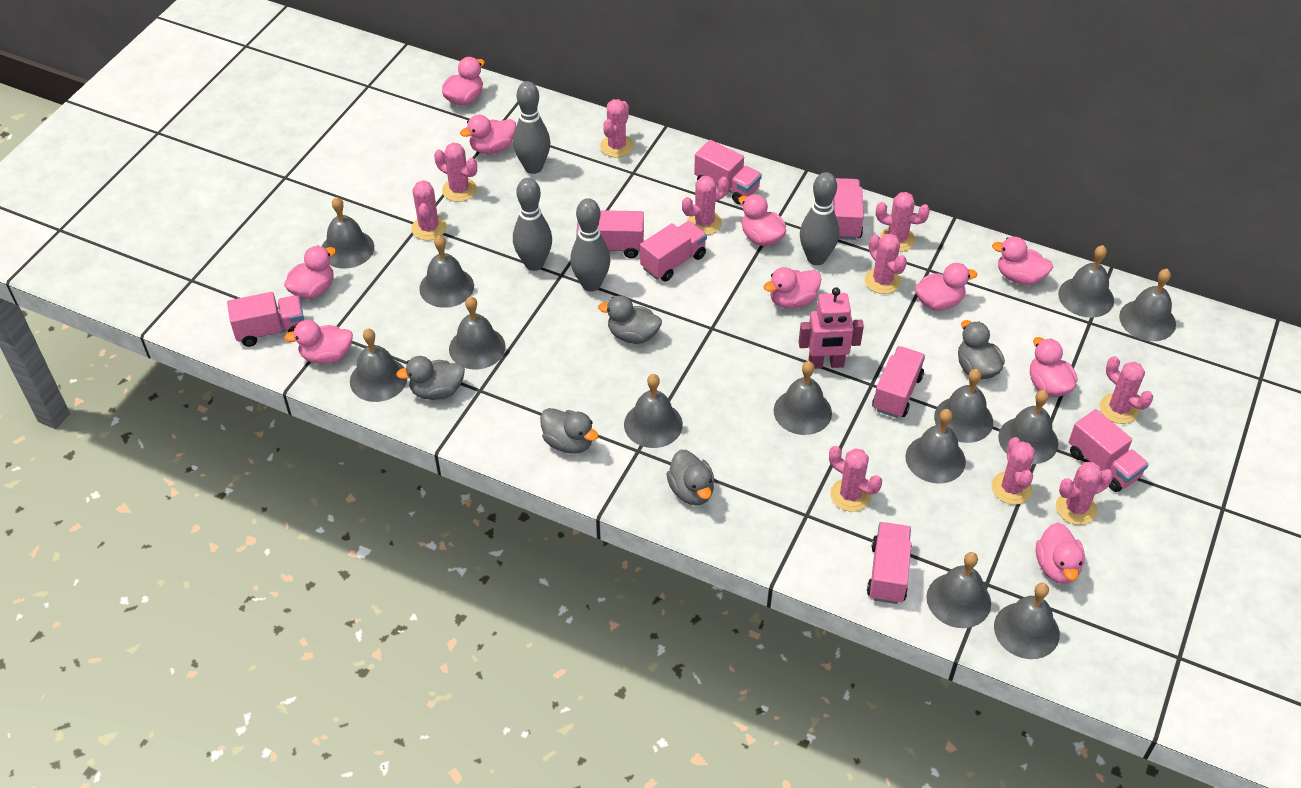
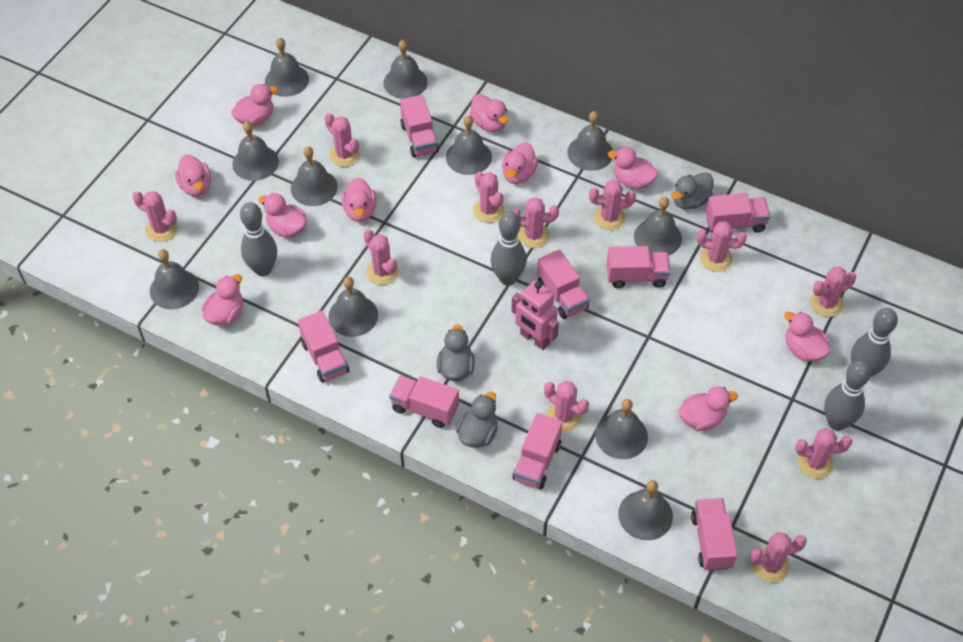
grey bell: [322,197,374,269] [350,328,407,402] [419,236,474,308] [449,296,506,369] [624,374,683,448] [774,361,832,435] [905,409,966,484] [926,552,991,628] [934,369,993,443] [994,583,1060,659] [998,390,1058,464] [1058,245,1114,318] [1119,269,1176,341] = 13 -> [150,249,199,309] [232,121,279,181] [265,37,309,97] [291,146,337,206] [328,277,378,337] [383,40,428,99] [446,115,492,175] [567,111,613,171] [595,399,648,459] [618,480,673,540] [634,197,682,255] = 11
grey duck: [396,356,465,400] [540,408,599,454] [598,296,662,344] [666,449,715,505] [958,320,1005,379] = 5 -> [437,324,475,381] [456,392,498,448] [671,172,713,209] = 3
pink cactus: [411,180,447,240] [434,143,477,202] [600,99,634,158] [682,176,729,235] [829,446,882,512] [865,234,907,294] [876,192,930,252] [991,437,1035,505] [1056,462,1113,525] [1099,356,1153,424] = 10 -> [133,191,178,242] [325,113,360,167] [364,229,399,285] [473,172,505,223] [512,197,559,248] [544,381,589,432] [589,180,636,230] [697,221,747,272] [750,532,807,583] [795,428,852,479] [810,267,856,317] = 11

